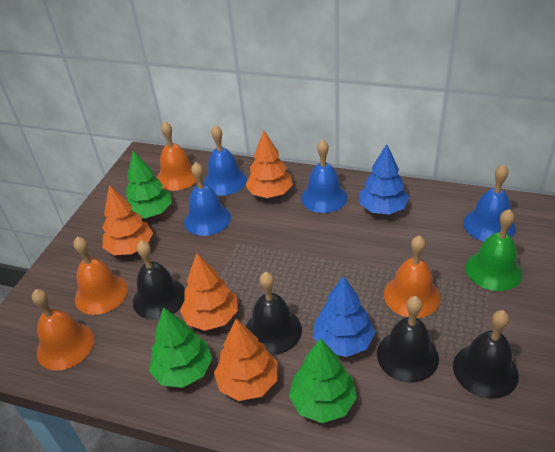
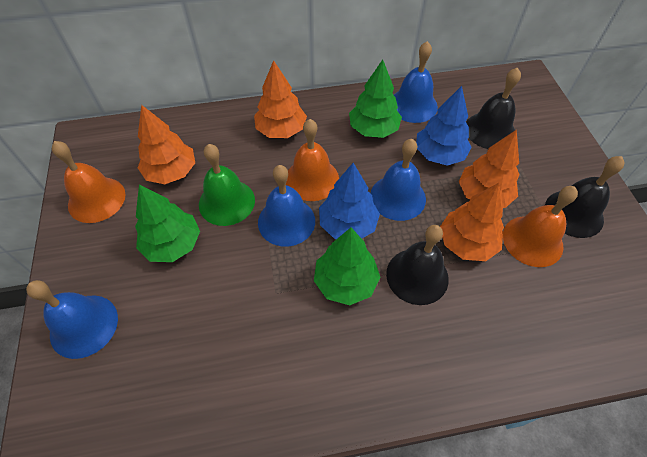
black bell: [133,240,185,320] [246,272,302,355] [377,296,439,382] [453,310,519,399] = 4 -> [386,225,449,305] [466,68,521,149] [545,156,624,238] = 3
orange bell: [32,289,94,370] [73,237,128,315] [157,121,196,191] [384,235,441,318] = 4 -> [52,141,126,223] [286,119,339,201] [503,186,578,267] = 3

